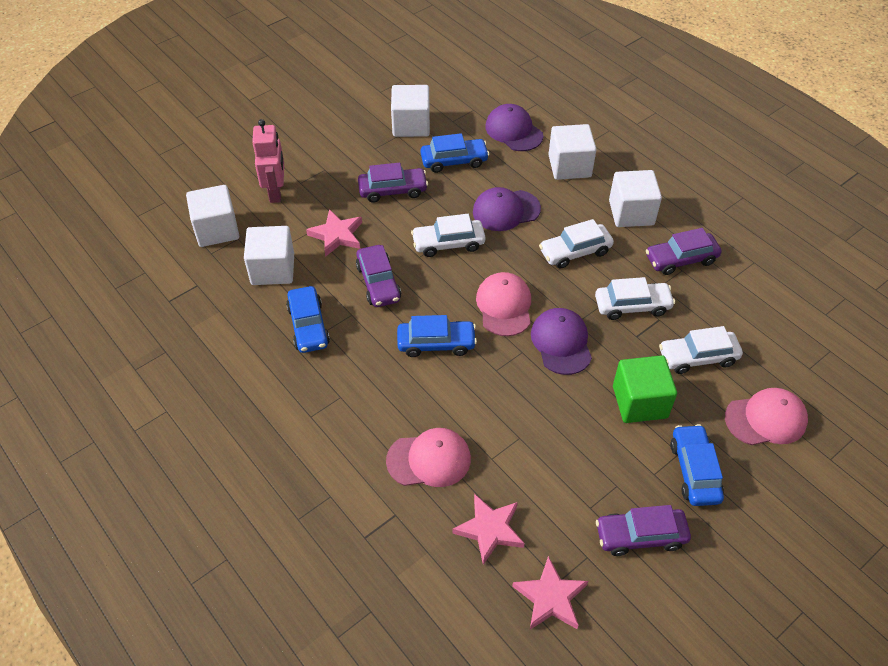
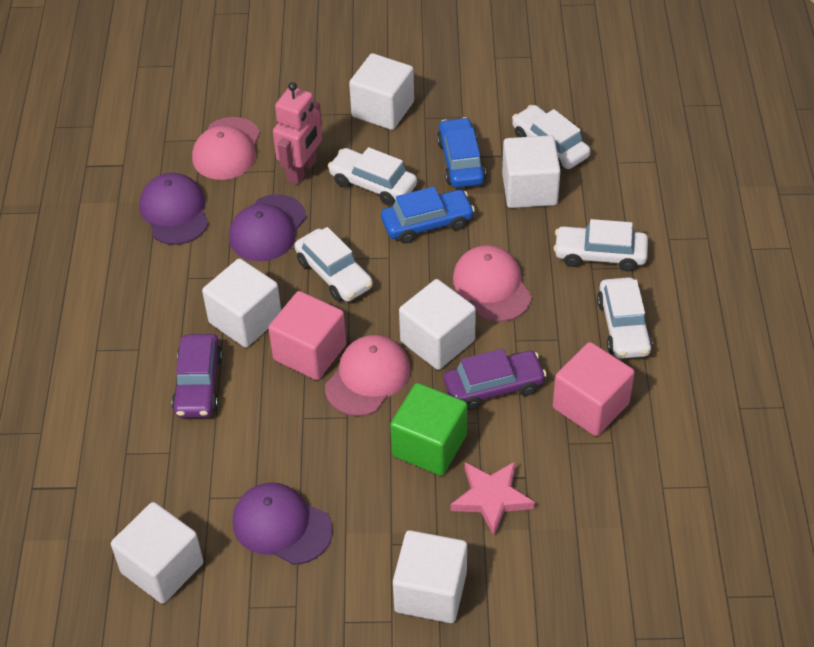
blue car: [286,286,330,353] [397,315,477,357] [420,133,489,173] [670,424,724,506] = 4 -> [381,187,475,243] [437,117,486,188] = 2
pink cube: none = 0 -> [268,291,346,380] [553,342,635,436] = 2
pink star: [306,209,362,257] [453,494,525,565] [512,556,588,630] = 3 -> [451,461,535,536] = 1
purple car: [356,245,401,307] [358,163,428,203] [596,505,691,556] [646,228,722,275] = 4 -> [172,334,223,418] [444,349,547,410] = 2
white car: [411,214,486,257] [539,219,614,269] [595,277,675,320] [659,326,743,374] = 4 -> [295,227,373,302] [328,147,417,206] [512,105,591,169] [554,219,648,271] [597,277,653,359] = 5
white cube: [186,185,239,247] [244,226,294,285] [391,85,430,137] [548,124,597,180] [609,170,662,227] = 5 -> [111,502,204,604] [202,258,281,348] [349,53,414,130] [393,530,467,623] [399,279,476,370] [502,135,561,208] = 6

